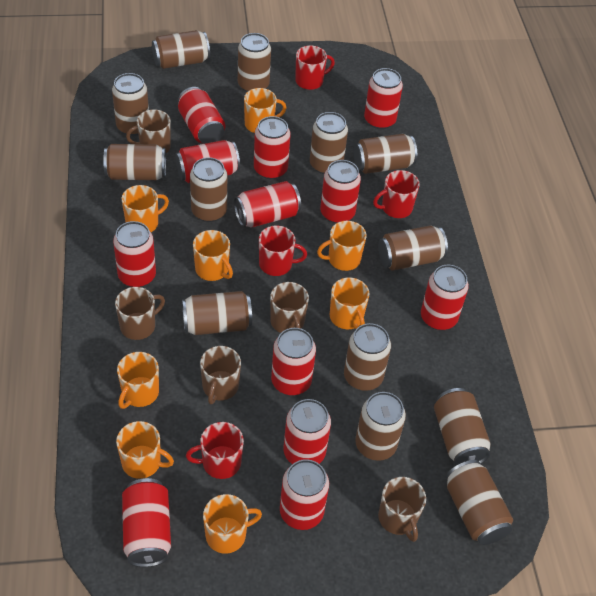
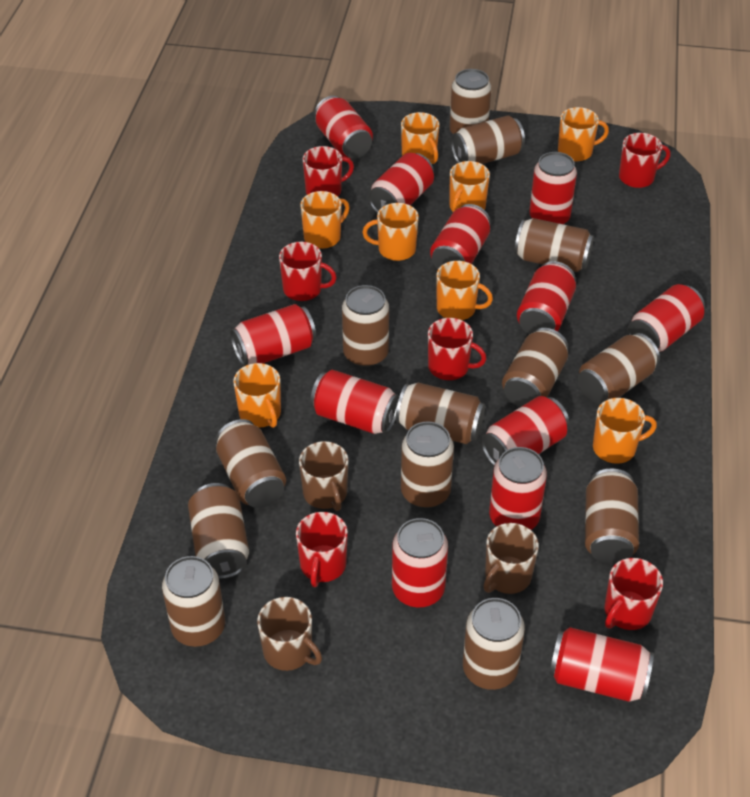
brown mug: [115,287,165,340] [126,109,171,153] [200,346,241,404] [270,282,309,333] [378,477,426,542] = 5 -> [257,597,322,671] [299,441,348,511] [483,523,539,594] = 3
red mug: [186,422,244,479] [259,226,307,276] [295,45,335,90] [373,170,420,218] = 4 -> [279,242,337,301] [296,512,348,587] [303,146,354,196] [428,318,487,380] [604,558,663,630] [619,133,670,188] = 6

